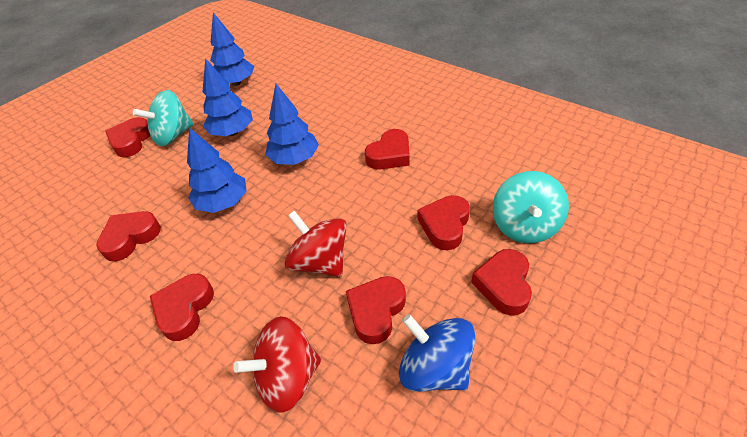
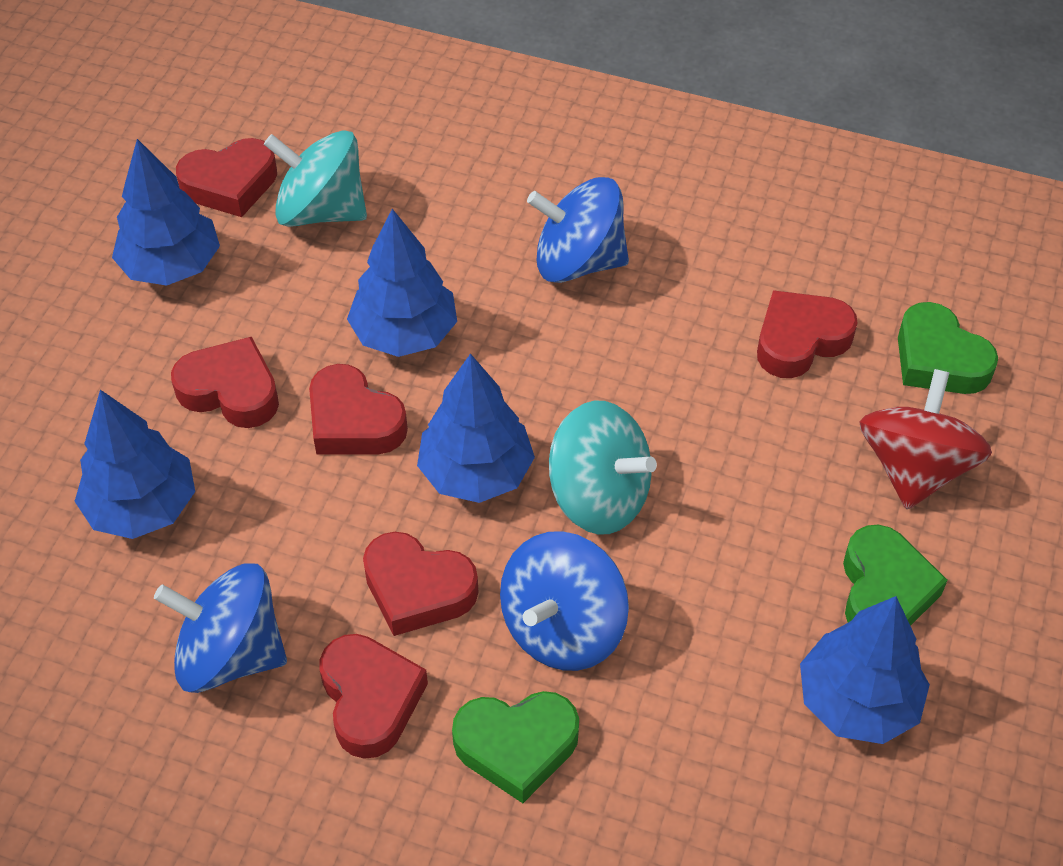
blue spinning top: [399,314,476,392] = 1 -> [154,563,287,693] [500,531,629,671] [527,177,629,283] = 3
blue tree: [187,127,247,213] [203,58,253,136] [210,12,254,86] [265,84,319,165] = 4 -> [75,390,195,539] [112,139,220,286] [347,209,457,357] [417,353,535,503] [800,596,930,744] = 5
green heart: none = 0 -> [452,691,579,803] [843,525,948,626] [898,302,998,394] = 3
red heart: [96,211,161,262] [105,117,150,157] [150,274,214,341] [346,276,406,344] [365,129,410,170] [417,195,470,250] [471,249,532,316] = 7 -> [171,337,279,428] [176,138,277,217] [309,364,408,455] [320,634,428,759] [363,532,478,636] [757,290,857,378] = 6
red spinning top: [233,316,321,412] [285,210,347,277] = 2 -> [859,369,992,509] = 1

